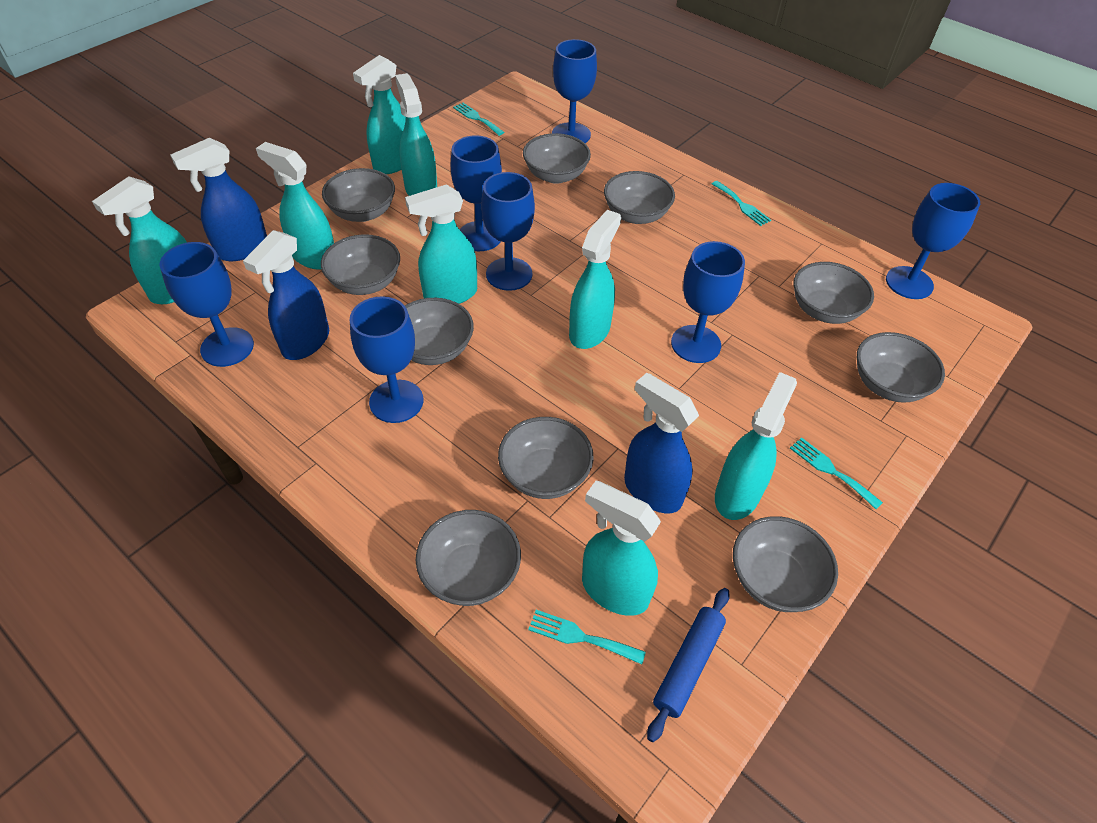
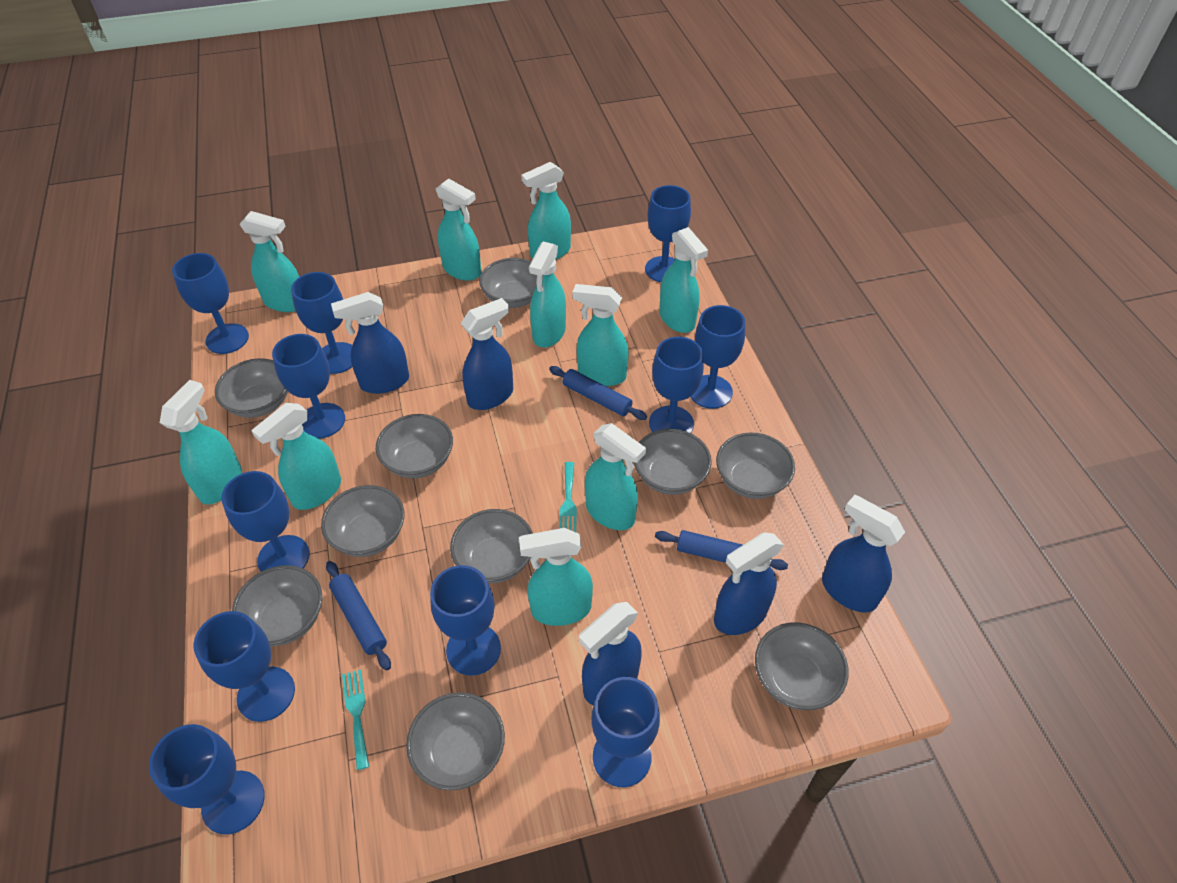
blue goblet: [159,242,254,367] [350,296,423,423] [451,135,502,251] [481,172,535,291] [552,39,597,143] [671,241,745,363] [886,183,980,299] = 7 -> [149,724,265,835] [172,253,249,354] [193,611,295,722] [221,471,310,572] [272,334,345,438] [291,272,352,374] [430,565,501,676] [591,677,660,787] [645,185,691,282] [649,337,704,433] [691,305,745,409] = 11
blue rolling pin: [647,588,730,742] = 1 -> [326,561,391,670] [549,366,647,420] [655,530,788,570] = 3
blue spray bottle: [171,138,267,261] [243,230,329,360] [624,373,699,513] = 3 -> [331,292,409,394] [461,298,513,410] [579,602,642,705] [714,532,784,635] [822,495,905,613] = 5
turquoise fork: [453,103,504,136] [528,610,646,664] [712,181,771,226] [790,437,883,509] = 4 -> [342,670,369,770] [559,462,577,532] = 2
turquoise spray bottle: [92,176,187,304] [256,142,334,270] [353,55,406,174] [395,73,437,196] [405,184,477,304] [569,210,621,349] [582,481,661,616] [715,372,797,520] = 8 -> [160,380,242,504] [240,211,299,312] [251,403,341,510] [436,179,481,281] [519,528,593,626] [522,162,571,260] [529,242,566,348] [572,284,629,386] [585,423,646,530] [659,227,708,333] = 10

